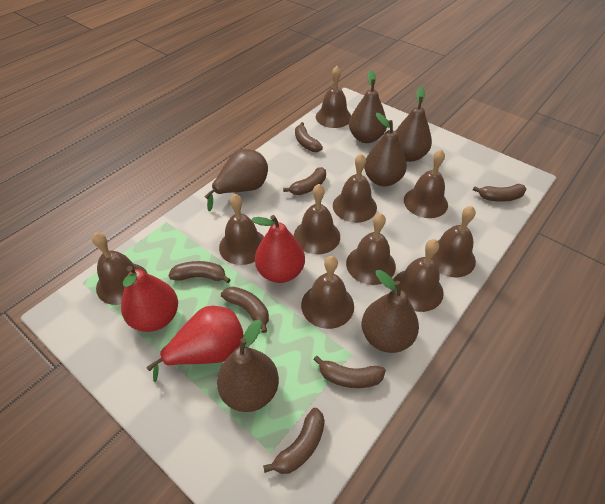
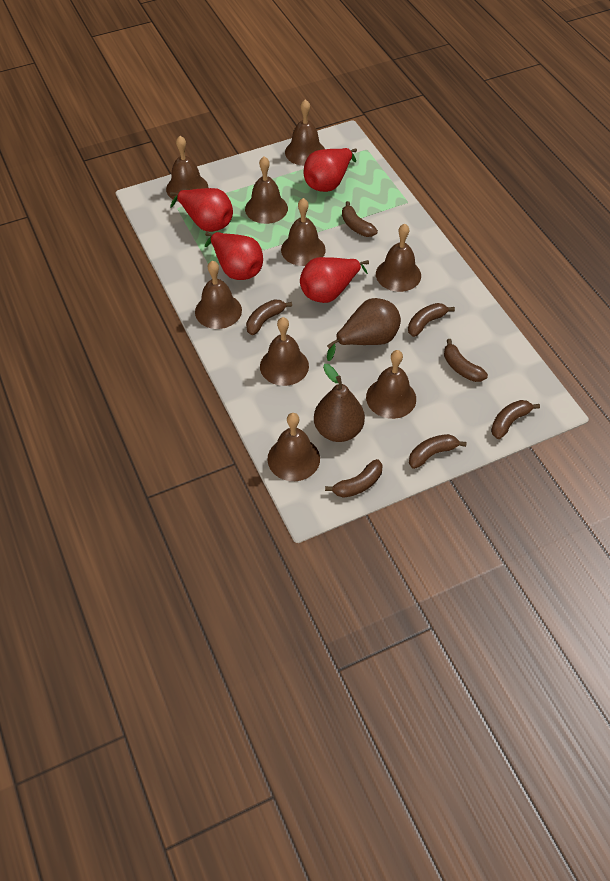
brown bell: [92,232,148,305] [219,194,264,265] [294,184,340,254] [301,256,354,329] [316,66,351,128] [333,153,377,223] [346,213,396,285] [392,239,444,312] [404,149,448,218] [432,206,476,278] = 10 -> [166,136,208,202] [195,260,242,329] [245,157,288,224] [260,317,309,386] [267,413,320,481] [281,198,326,266] [285,99,325,166] [366,350,416,419] [376,224,421,292] = 9
brown pear: [205,149,268,211] [217,320,279,412] [349,70,387,143] [362,270,419,353] [364,113,407,186] [395,87,432,162] = 6 -> [314,364,365,442] [327,298,401,361] = 2
red pear: [121,266,178,332] [147,306,244,382] [251,215,305,283] = 3 -> [170,188,233,232] [205,232,263,280] [300,257,369,303] [304,148,357,192] = 4

